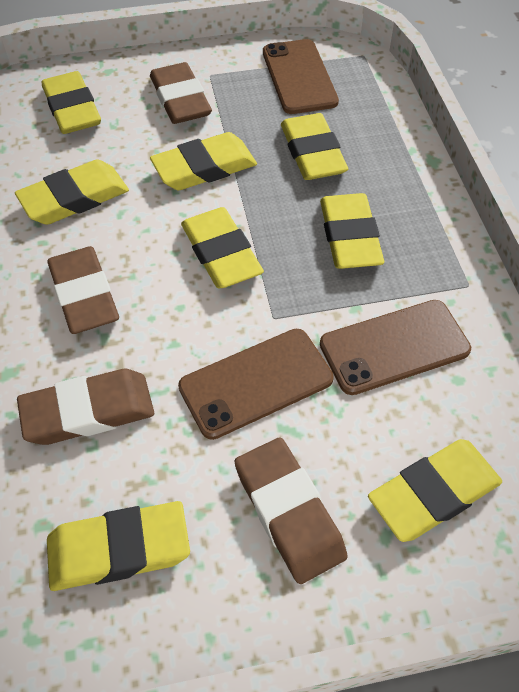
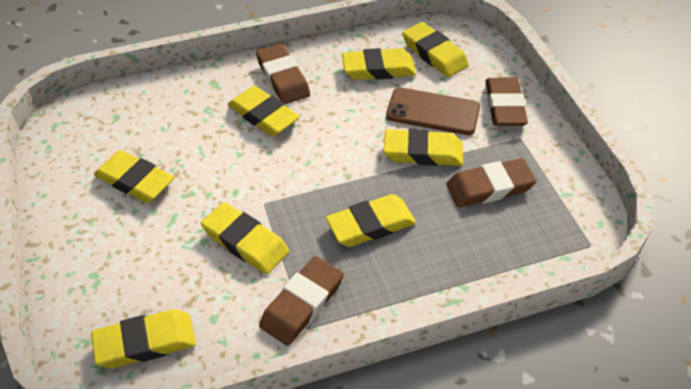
brown phone: [178,329,334,440] [263,39,339,114] [320,300,471,395] = 3 -> [386,87,480,135] = 1

